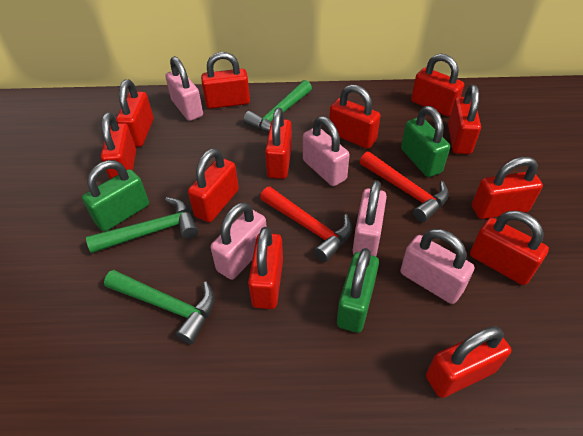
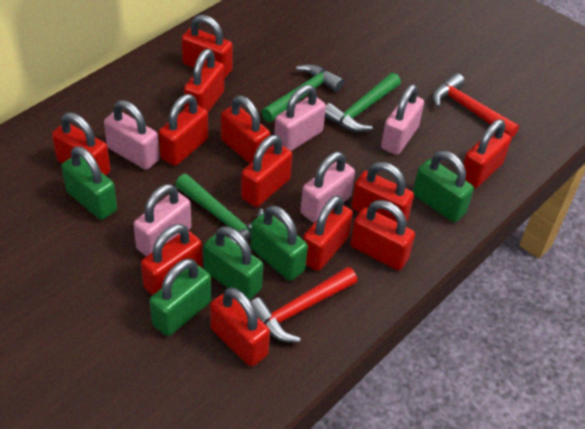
green padlock: [82,160,149,232] [337,248,379,333] [401,106,450,177] = 3 -> [62,146,117,220] [150,259,211,336] [203,226,263,300] [251,205,308,281] [413,151,474,222] = 5

